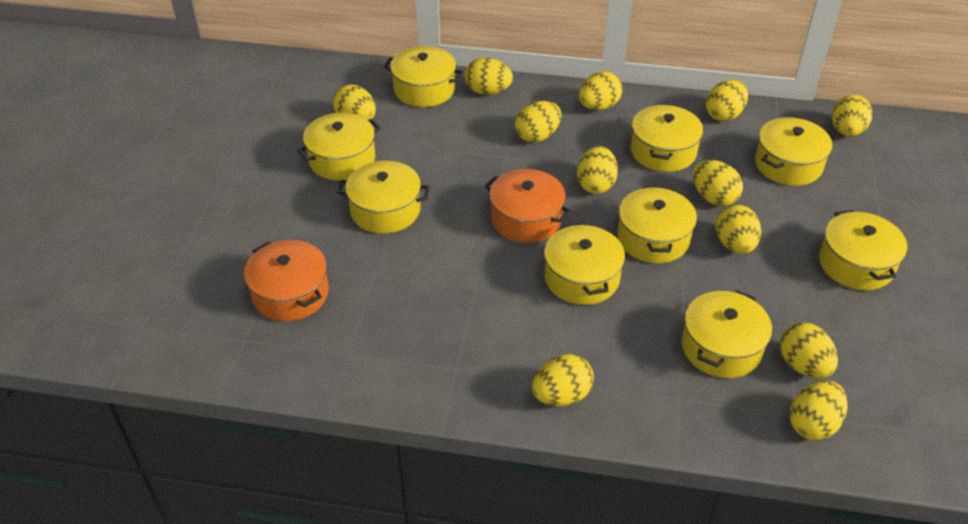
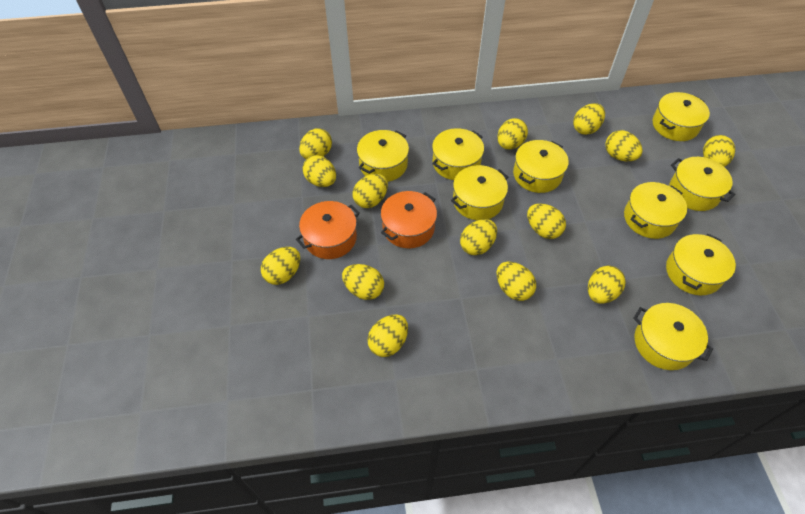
yellow egg: [333,84,376,120] [465,57,513,95] [515,101,562,142] [532,354,594,406] [577,146,618,194] [579,71,623,110] [693,160,743,206] [706,80,748,121] [716,204,761,254] [780,322,838,378] [790,381,848,440] [832,95,872,137] = 12 -> [261,247,300,285] [299,128,332,159] [302,155,336,187] [342,264,384,300] [353,174,388,208] [367,314,408,357] [460,219,497,255] [497,118,528,149] [497,262,536,301] [527,203,566,239] [573,103,605,135] [588,266,626,304] [605,130,642,161] [703,135,735,167] = 14

